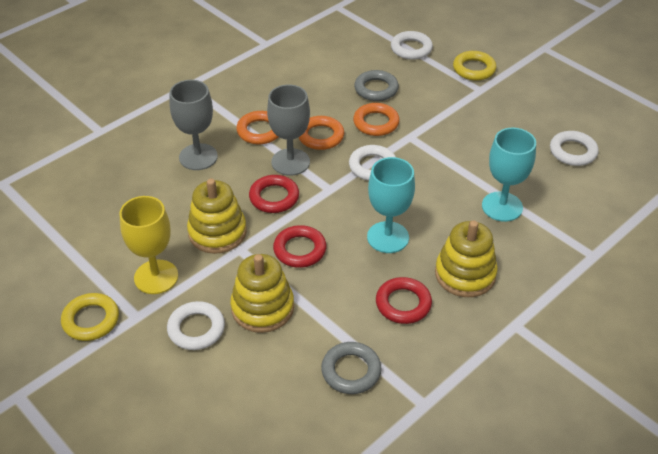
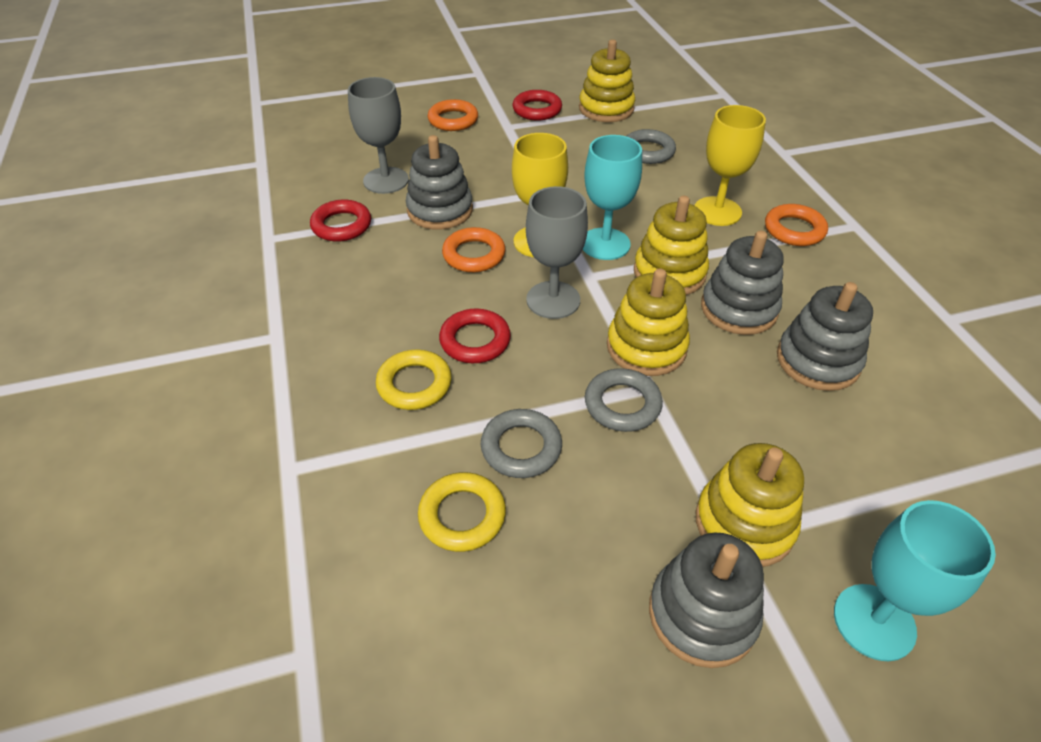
grey ring: [321,342,381,394] [354,70,399,101] = 2 -> [481,409,562,478] [585,368,663,432] [627,129,676,164] = 3
grey stacking toy: none = 0 -> [406,135,473,230] [649,533,764,668] [701,231,784,335] [777,282,873,391] = 4
white ring: [167,301,225,350] [349,145,396,181] [391,31,433,60] [550,131,599,166] = 4 -> none = 0
yellow goblet: [119,196,178,294] = 1 -> [512,133,568,257] [694,105,766,226] = 2
yellow stacking toy: [187,179,247,254] [230,254,294,333] [435,220,498,297] = 3 -> [579,39,635,122] [607,269,690,376] [634,196,709,295] [696,443,804,567] = 4

